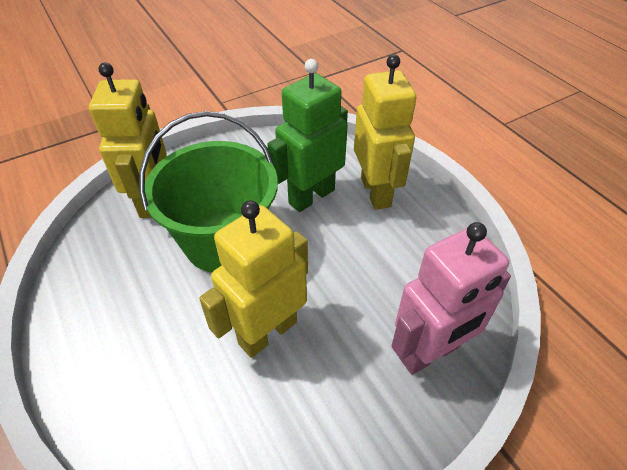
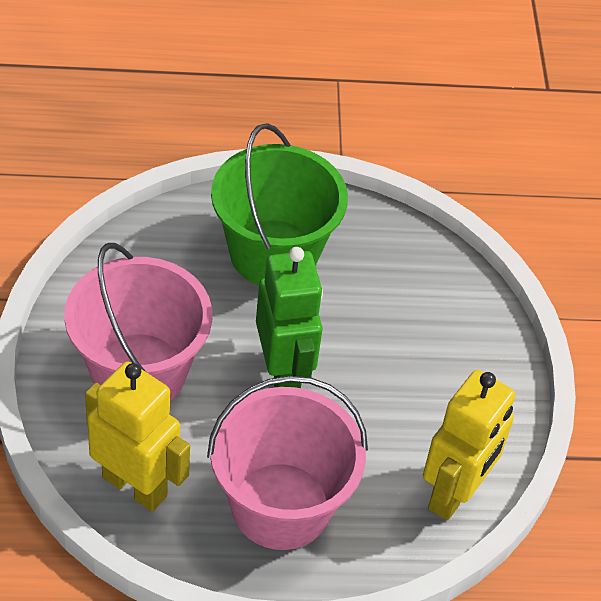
pink bucket: none = 0 -> [64,243,212,401] [207,376,368,550] = 2
pink robot: [392,222,511,375] = 1 -> none = 0
yellow robot: [89,62,167,218] [199,201,308,358] [354,54,416,210] = 3 -> [85,361,190,511] [423,370,516,520] = 2

